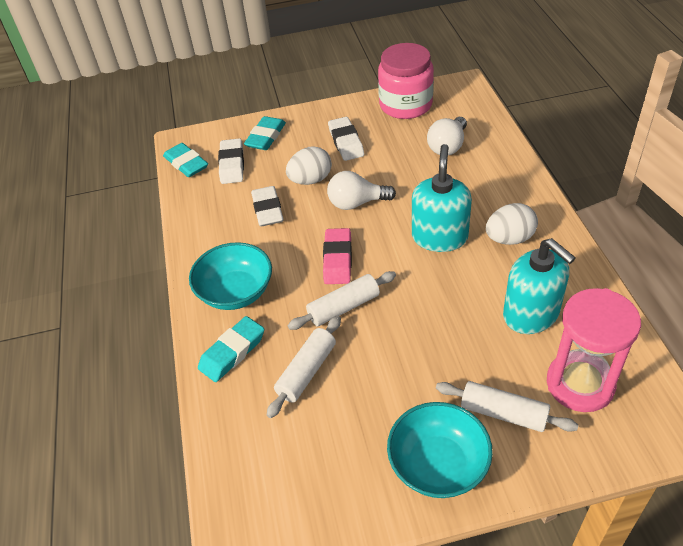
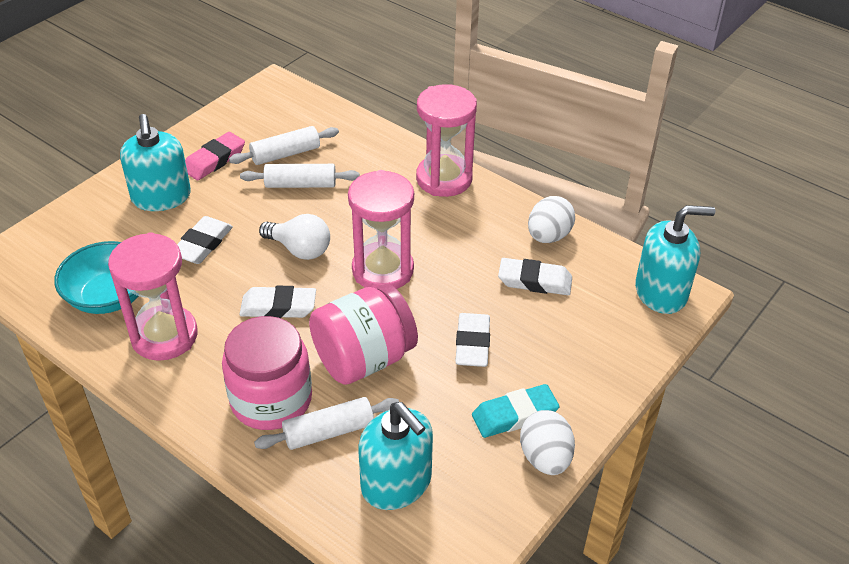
pink hourglass: [547,288,641,412] = 1 -> [108,232,198,361] [348,170,414,289] [416,84,477,197] = 3
pink jar: [378,43,434,119] = 1 -> [222,316,312,430] [309,284,418,385] = 2
turquoise bowl: [189,242,272,310] [387,402,493,498] = 2 -> [54,241,138,314] = 1
turquoise eraser: [163,143,208,177] [198,316,264,382] [244,116,286,150] = 3 -> [472,384,560,438] = 1
turquoise soap dispenser: [412,144,472,252] [503,238,576,334] = 2 -> [120,114,191,211] [358,402,433,510] [635,205,715,314] = 3
white eraser: [218,138,244,184] [251,186,284,227] [328,117,364,161] = 3 -> [177,216,233,264] [239,286,316,318] [455,313,490,367] [498,258,572,295] = 4
white light bulb: [327,171,396,210] [427,117,467,155] = 2 -> [259,214,330,260] = 1

